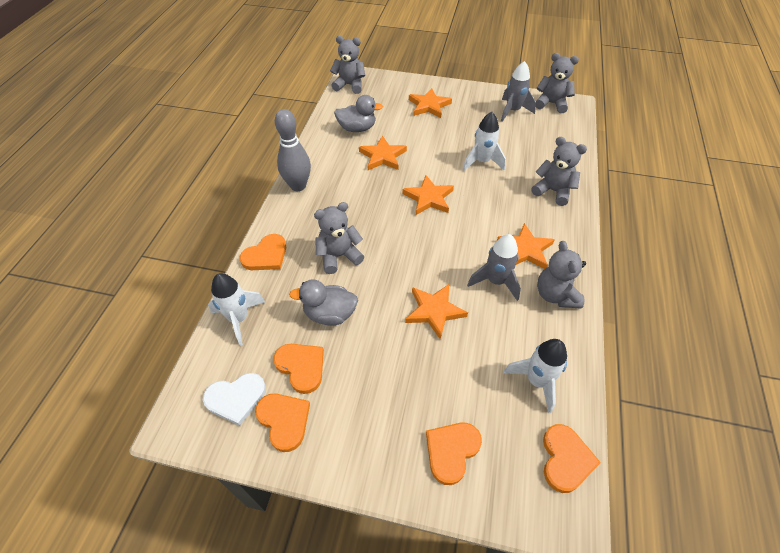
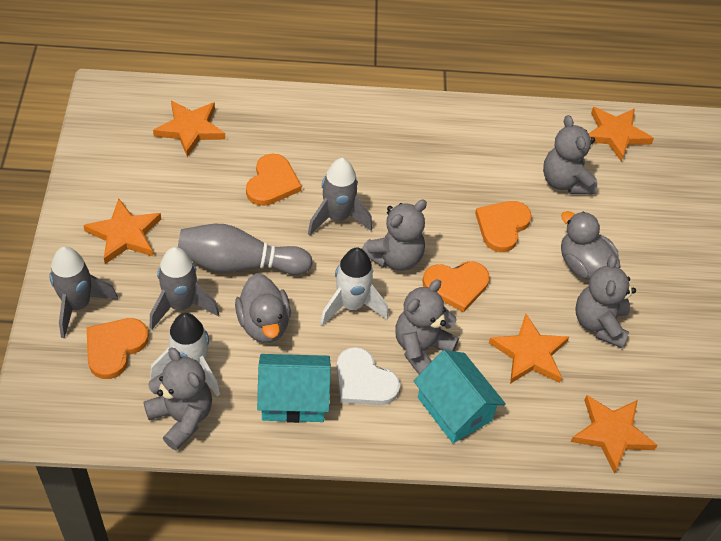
grey rocket: [467,234,521,301] [501,61,536,122] = 2 -> [49,246,118,339] [150,247,219,330] [308,158,373,236] = 3
orange heart: [240,234,286,270] [255,394,310,452] [273,344,324,394] [426,423,482,485] [543,424,601,493] = 5 -> [86,318,149,379] [246,154,302,206] [423,261,490,312] [475,201,532,252] = 4
turquoise house: none = 0 -> [257,354,331,423] [414,350,506,443] = 2
white rocket: [208,273,265,346] [462,112,506,171] [503,339,567,413] = 3 -> [150,313,220,397] [320,247,389,326] = 2

